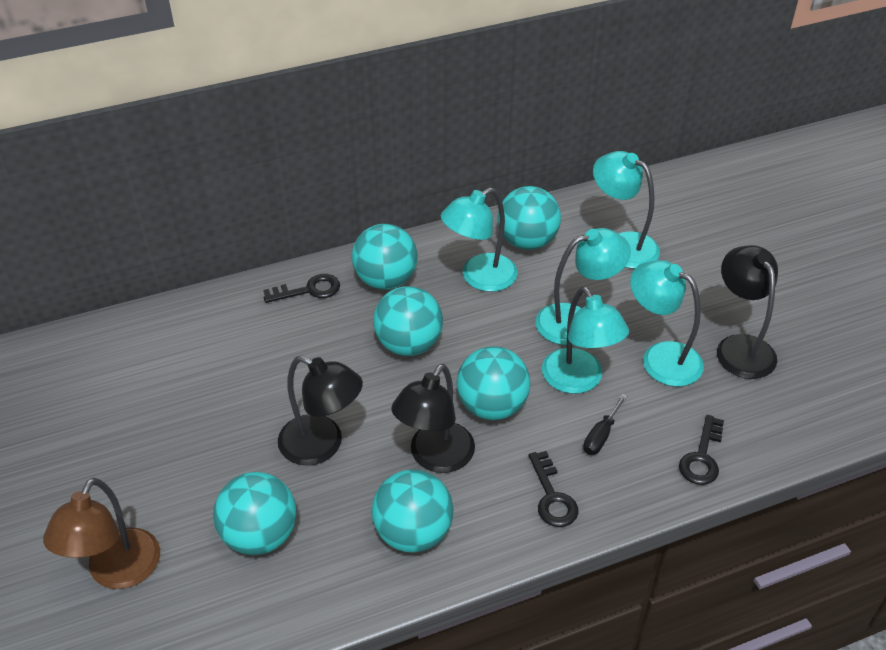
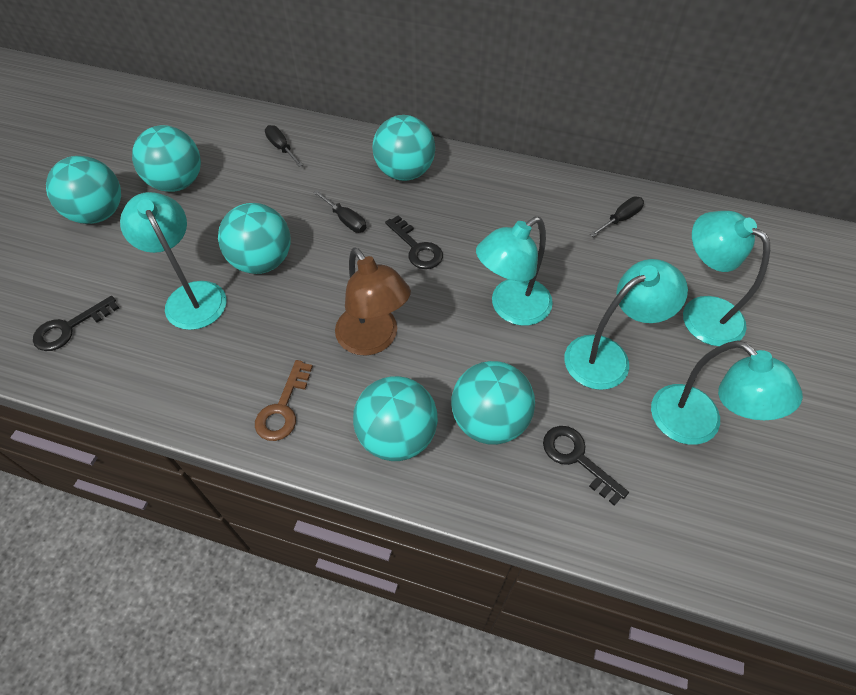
black lamp: [278,356,363,466] [391,364,475,473] [717,245,778,379] = 3 -> none = 0
black screwdriver: [583,394,627,455] = 1 -> [265,125,303,167] [313,190,366,233] [590,197,644,237] = 3
brown key: none = 0 -> [255,360,313,441] = 1

